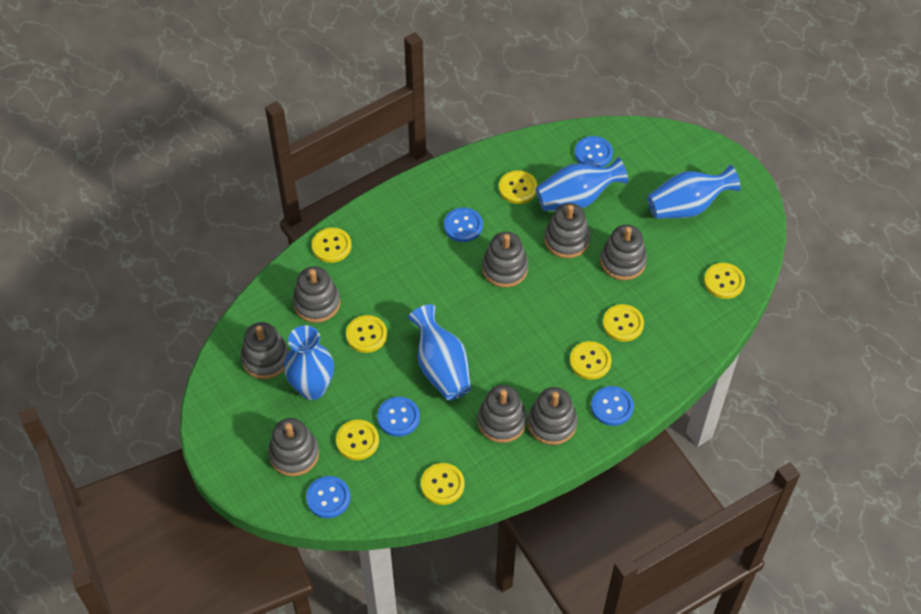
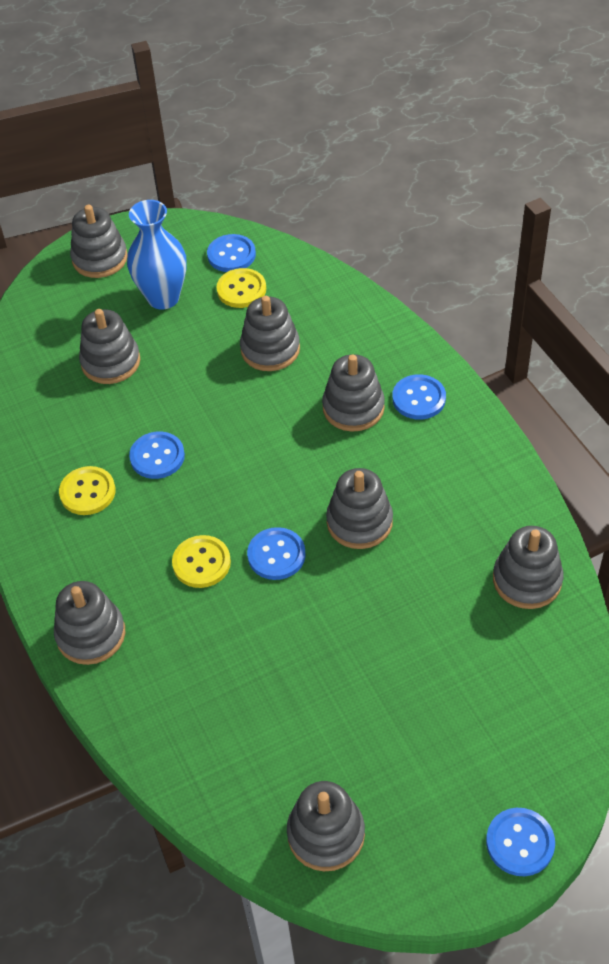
blue vase: [284,325,334,400] [408,304,471,400] [536,157,628,211] [647,165,741,219] = 4 -> [127,200,187,310] = 1
yellow button: [312,228,352,263] [336,420,379,460] [346,315,387,353] [421,463,464,505] [499,170,537,204] [570,341,612,380] [603,304,644,342] [704,263,745,299] = 8 -> [59,466,116,515] [172,535,231,588] [216,268,266,308] = 3

